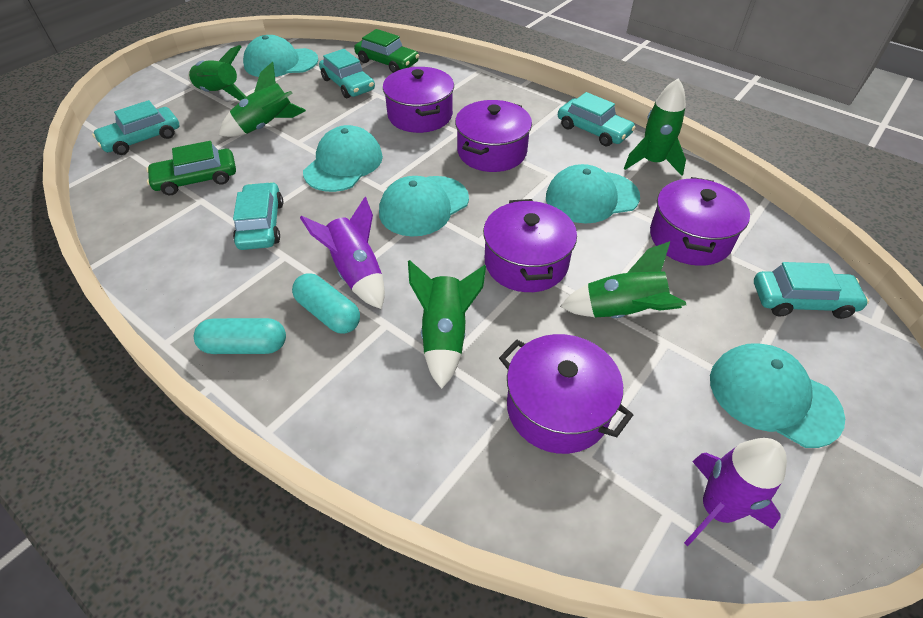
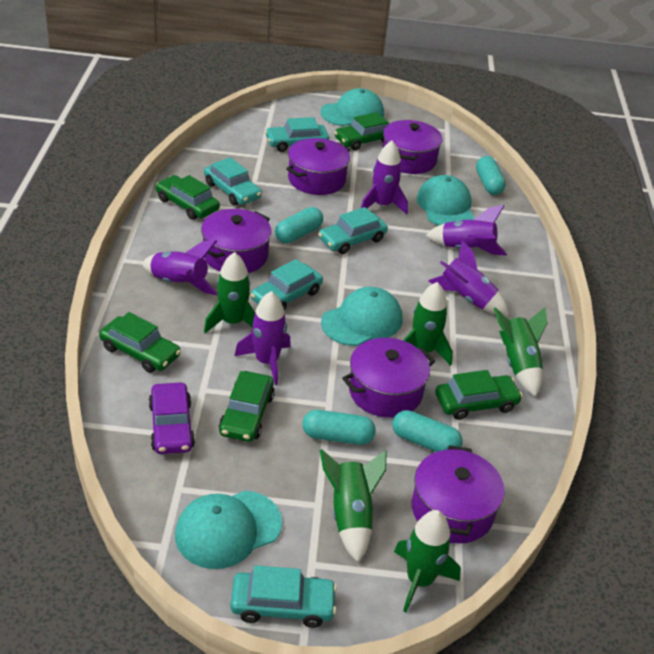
green car: [146,141,236,195] [354,29,419,73] = 2 -> [99,312,181,373] [156,175,220,220] [219,371,275,442] [334,112,390,150] [435,370,523,420] = 5
purple car: none = 0 -> [149,383,195,454] = 1
purple rocket: [300,197,385,309] [684,438,787,546] = 2 -> [142,240,217,295] [235,291,291,385] [361,141,408,214] [425,205,507,256] [428,240,509,315] = 5
turquoise cap: [243,35,318,77] [303,125,383,192] [379,176,469,236] [546,164,640,223] [710,343,845,448] = 5 -> [175,491,282,569] [320,88,384,126] [321,287,402,346] [417,175,474,226] = 4
turquoise capsule: [194,318,286,354] [292,273,360,334] = 2 -> [275,207,323,243] [303,410,376,445] [392,410,463,452] [476,156,506,195] = 4

